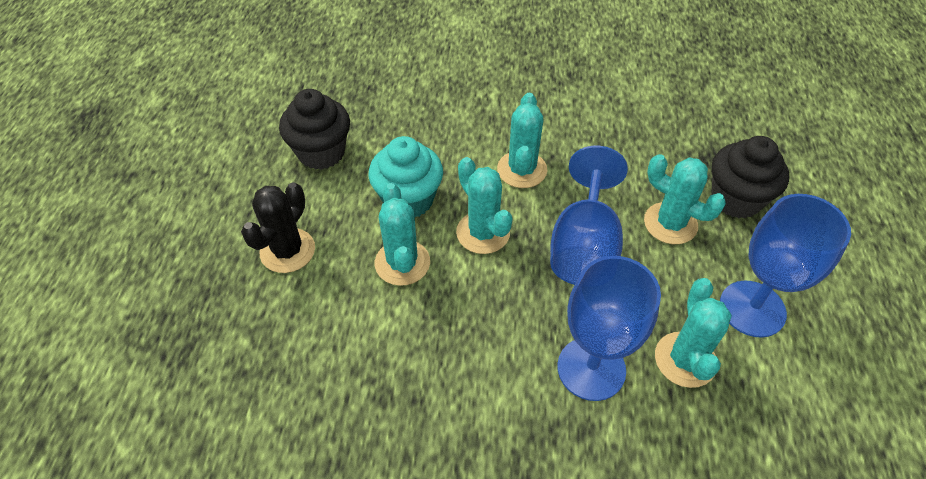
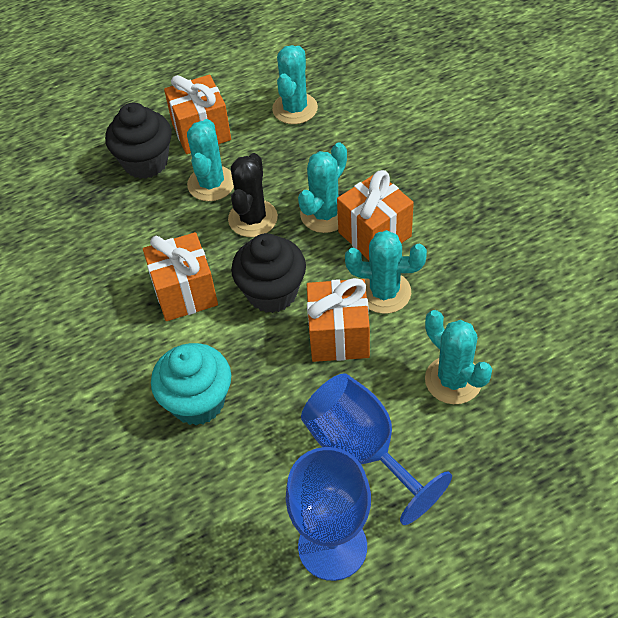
blue goblet: [550,146,628,285] [557,256,661,401] [720,194,851,338] = 3 -> [286,447,371,581] [301,373,452,525] = 2
orange gift: none = 0 -> [143,232,218,321] [164,75,231,154] [307,278,370,362] [337,170,414,260] = 4

